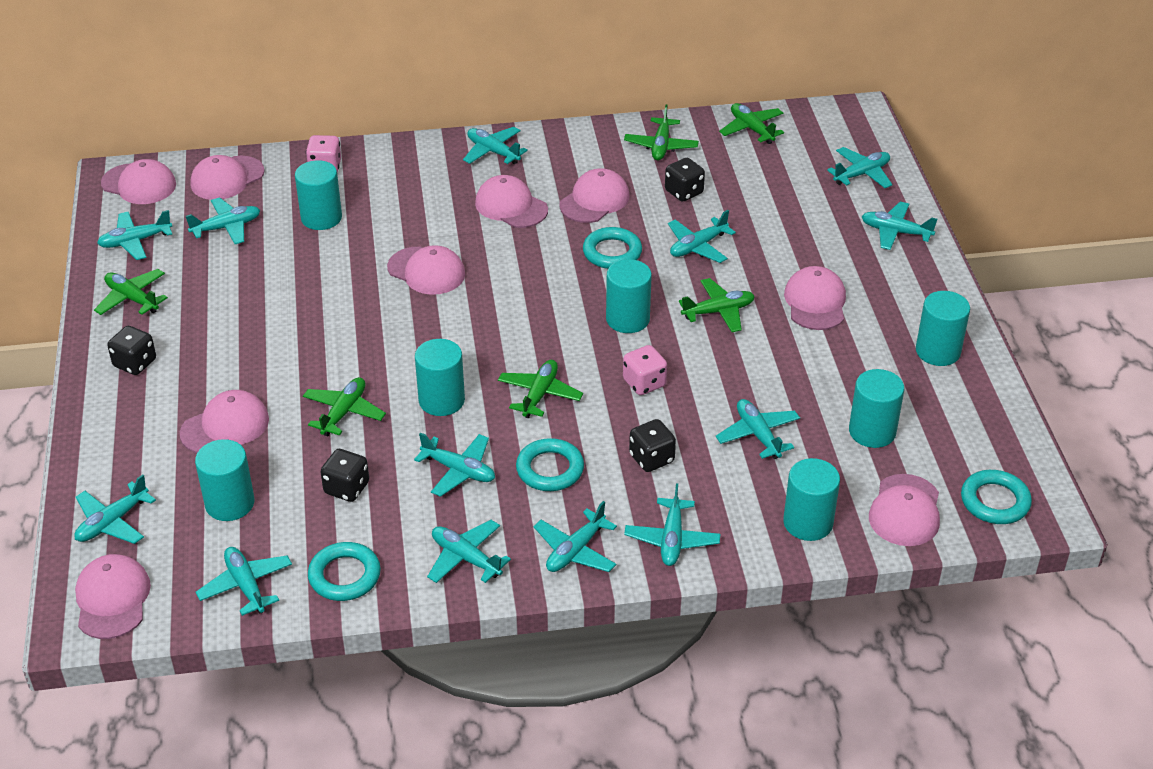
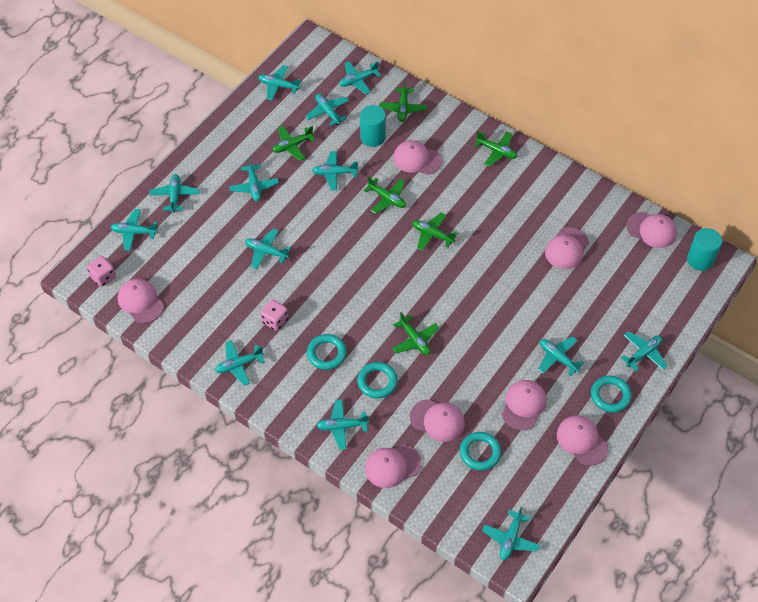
black dice: [107,326,156,375] [321,449,369,502] [629,419,676,472] [665,158,705,202] = 4 -> none = 0
pink cap: [75,554,151,639] [101,159,176,204] [180,390,269,453] [190,155,264,200] [387,245,465,295] [475,175,548,228] [559,168,629,223] [784,266,846,330] [869,474,940,546] = 9 -> [118,279,164,323] [365,444,421,488] [393,140,442,175] [410,399,465,442] [502,380,547,430] [545,227,589,269] [557,415,608,466] [626,212,677,248] = 8
turquoise cylinder: [195,439,255,521] [295,160,342,230] [415,339,465,416] [606,259,652,333] [783,458,840,541] [849,369,904,448] [916,291,970,366] = 7 -> [360,105,386,147] [687,228,722,271] = 2

